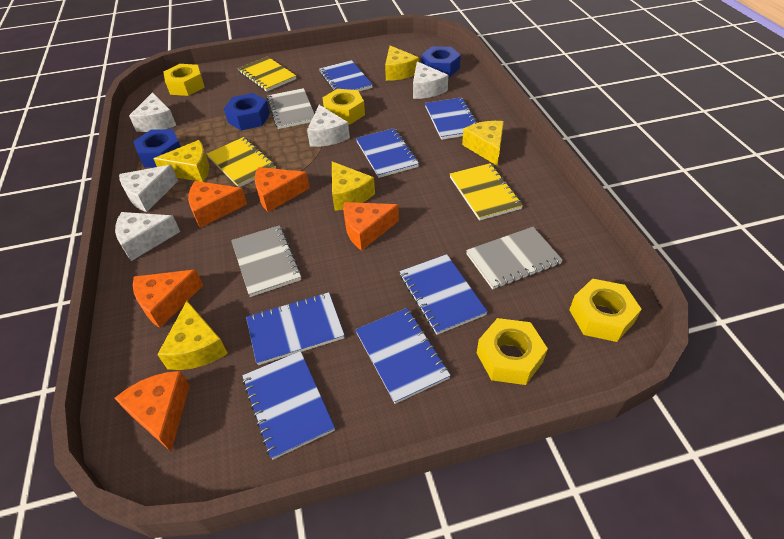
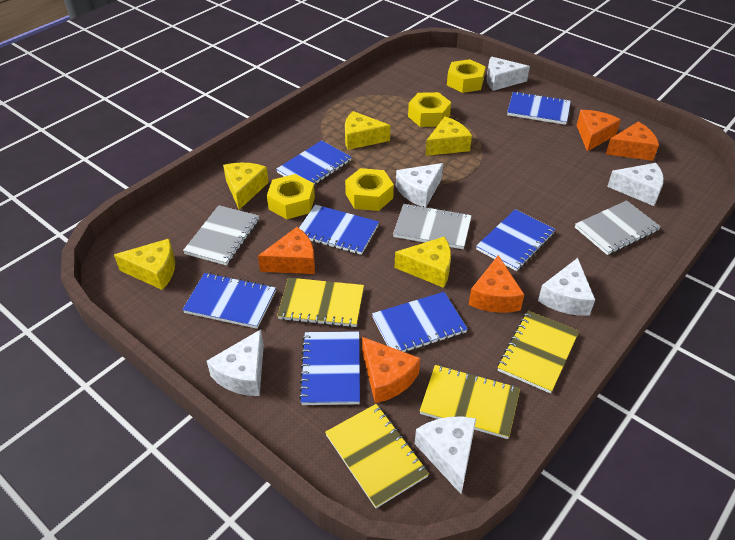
blue nut: [133,129,181,168] [224,93,270,130] [421,47,461,77] = 3 -> none = 0
white cheese: [115,212,180,261] [119,165,178,212] [129,92,176,132] [307,105,350,147] [413,61,448,99] = 5 -> [207,330,264,396] [396,163,443,207] [415,417,476,494] [487,57,530,91] [538,258,595,316] [607,163,664,206] = 6
yellow notebook: [207,137,276,187] [238,56,296,92] [450,163,523,221] = 3 -> [277,278,364,328] [325,404,429,508] [420,365,520,439] [498,311,579,394] = 4

